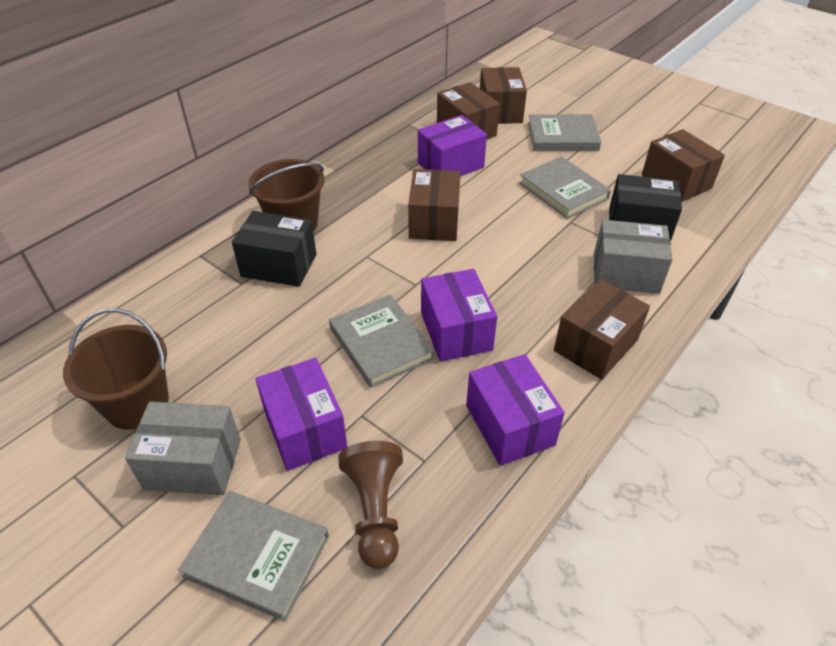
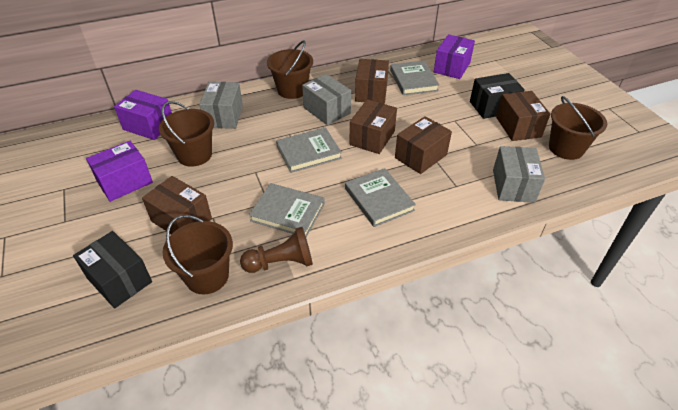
brown bucket: [63,308,169,430] [248,159,325,231] = 2 -> [159,101,214,167] [163,215,233,294] [267,40,313,99] [549,96,607,160] = 4
grey box: [125,402,241,495] [594,220,673,294] = 2 -> [199,82,243,129] [302,74,351,125] [493,146,545,203] = 3
purple box: [255,358,348,471] [418,115,487,176] [421,269,497,362] [466,354,565,466] = 4 -> [86,141,153,202] [114,90,172,140] [434,34,475,79] = 3

